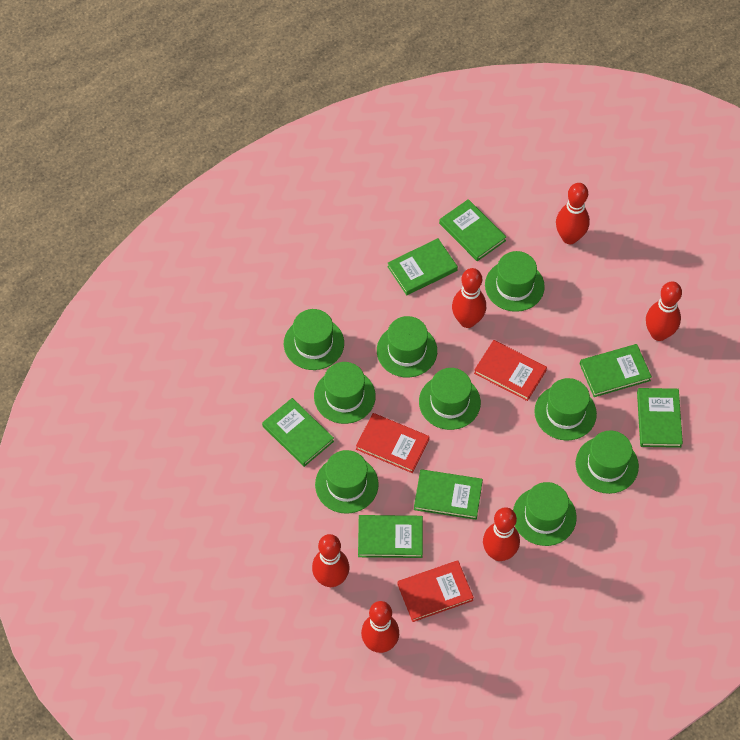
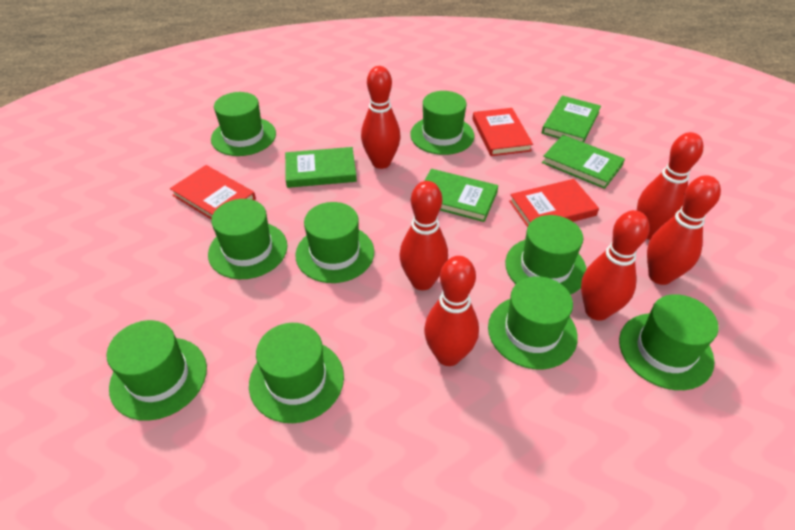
green book: [262,398,334,467] [358,515,423,558] [387,238,458,295] [414,469,483,520] [439,199,506,261] [580,344,652,397] [637,388,683,448] = 7 -> [285,147,357,188] [424,169,498,222] [542,96,601,143] [542,135,625,189] = 4

